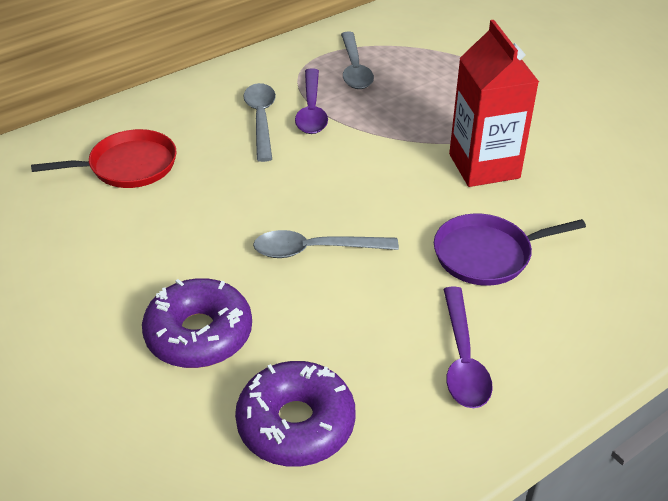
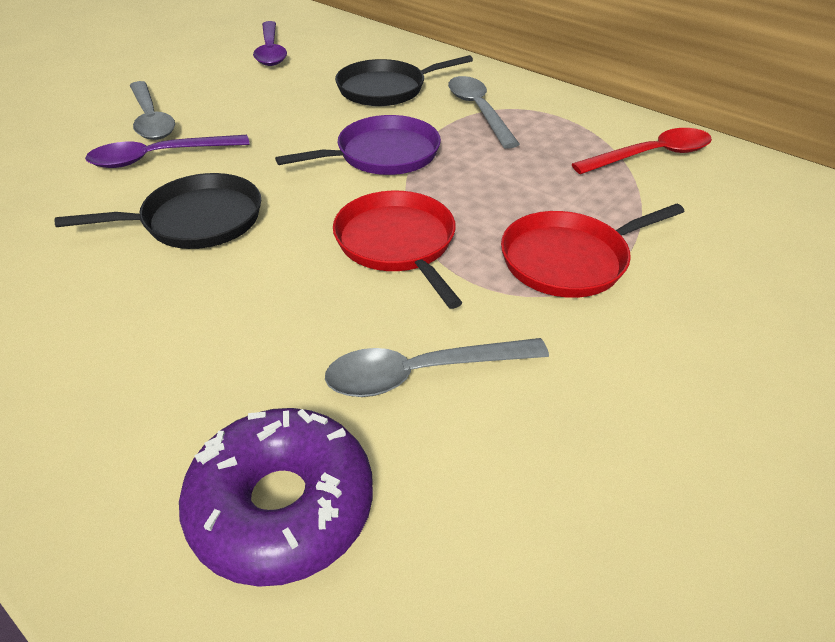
black pan: none = 0 -> [55,173,261,249] [335,55,473,106] = 2
purple donut: [142,278,252,368] [235,361,356,467] = 2 -> [179,408,373,587] = 1
red carton: [449,20,539,187] = 1 -> none = 0
red pan: [31,129,177,188] = 1 -> [333,191,463,309] [501,204,685,298] = 2
red spoon: none = 0 -> [572,128,712,174] = 1

